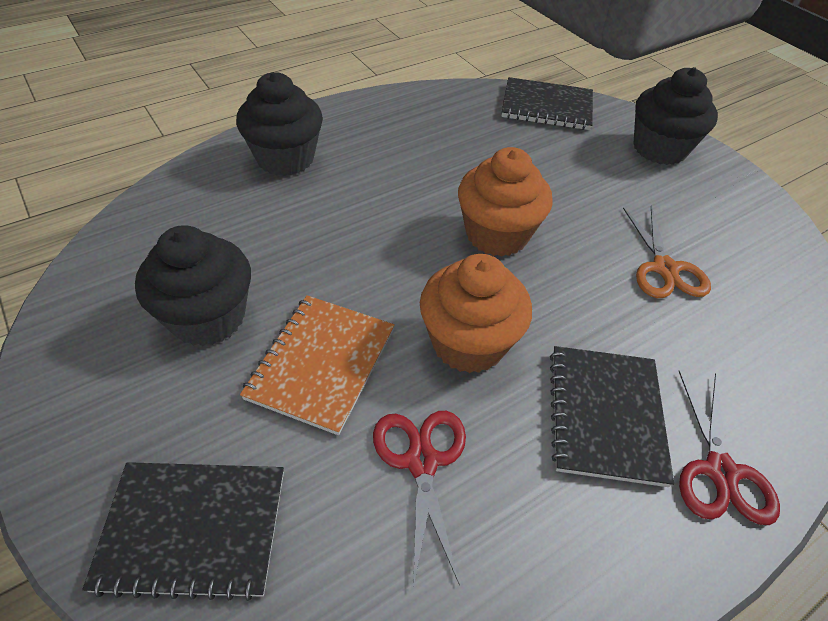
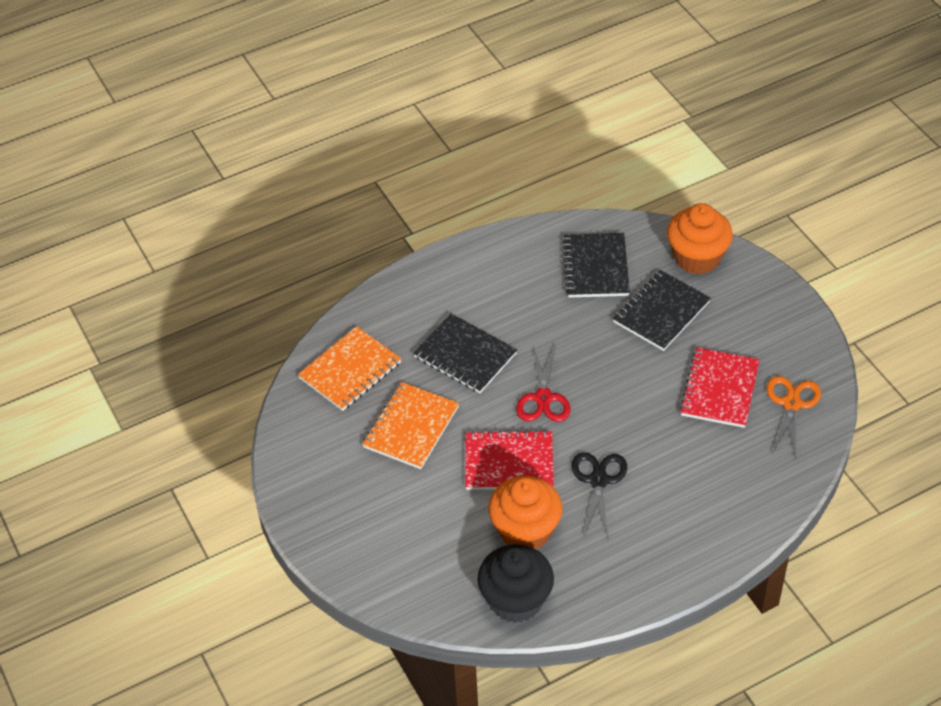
black cupcake: [135,225,251,346] [236,72,323,176] [633,67,718,165] = 3 -> [478,544,554,623] = 1
black scissors: none = 0 -> [572,452,627,540] = 1
orange notebook: [240,295,395,435] = 1 -> [298,326,401,411] [362,382,459,469] = 2
red notebook: none = 0 -> [465,430,554,490] [680,348,760,428] = 2
red scissors: [373,411,466,588] [679,370,780,525] = 2 -> [516,345,570,422] = 1

